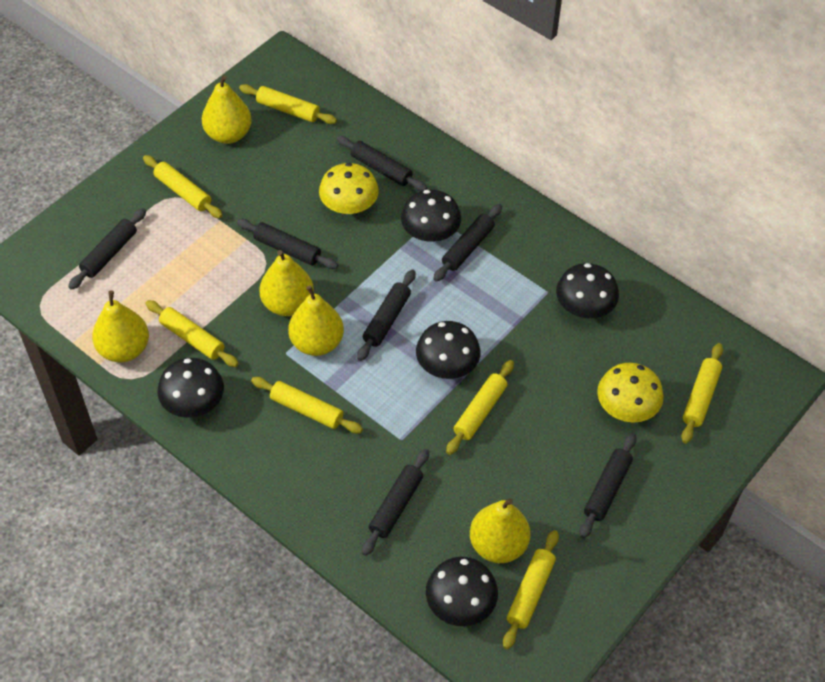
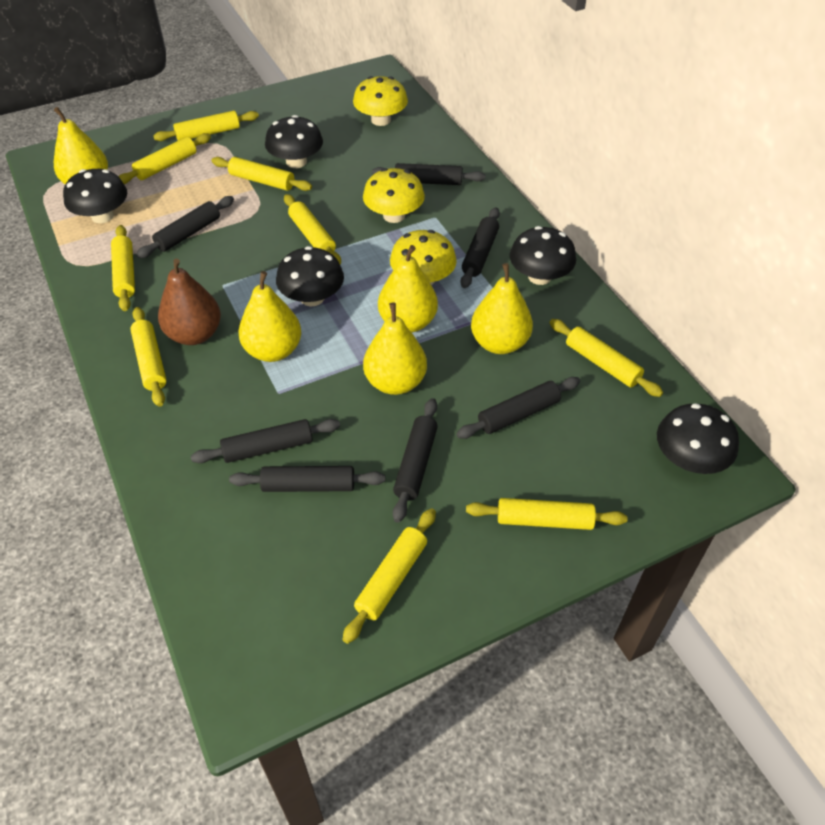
brown pear: none = 0 -> [158,258,221,345] = 1
yellow mushroom: [319,163,379,214] [597,363,663,423] = 2 -> [353,76,408,126] [363,168,425,223] [390,230,457,286] = 3
yellow rolling pin: [143,155,223,218] [145,300,239,367] [239,84,337,124] [251,377,363,434] [446,360,514,455] [503,530,559,649] [681,343,723,444] = 7 -> [111,225,135,311] [118,133,211,184] [130,307,167,407] [153,110,259,141] [211,157,312,191] [284,194,341,264] [342,508,436,644] [466,498,628,530] [550,319,663,397] = 9

